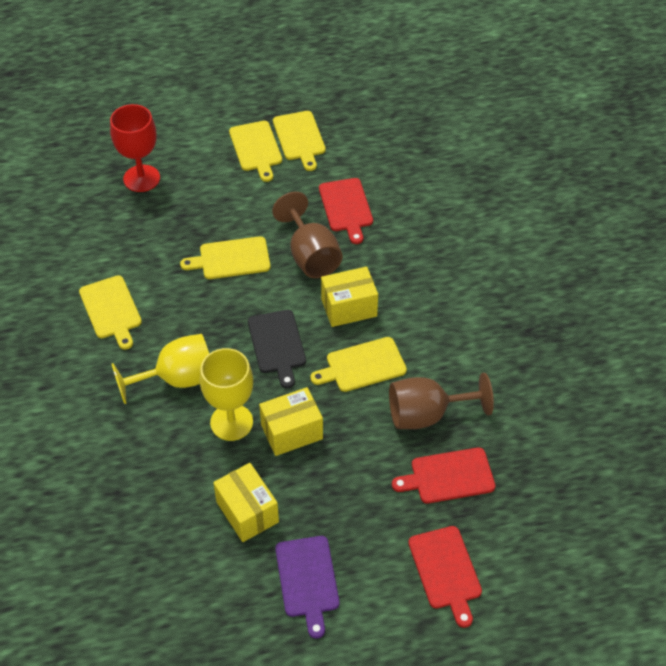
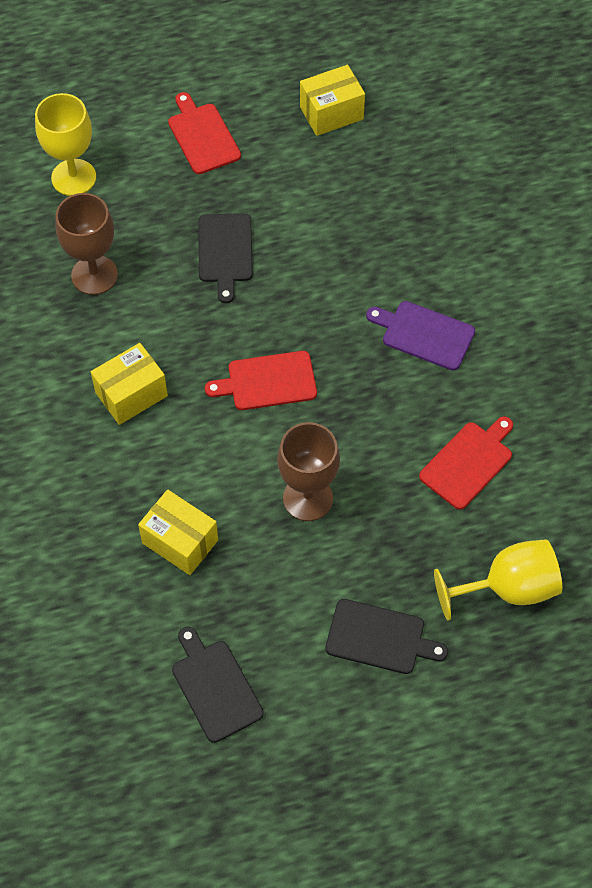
black cutting board: [248,310,306,388] = 1 -> [172,627,264,743] [198,213,253,303] [325,599,448,674] = 3
red goblet: [110,104,160,192] = 1 -> none = 0
yellow cutting board: [79,275,142,350] [180,236,271,279] [229,121,282,182] [273,111,326,171] [310,337,407,392] = 5 -> none = 0

